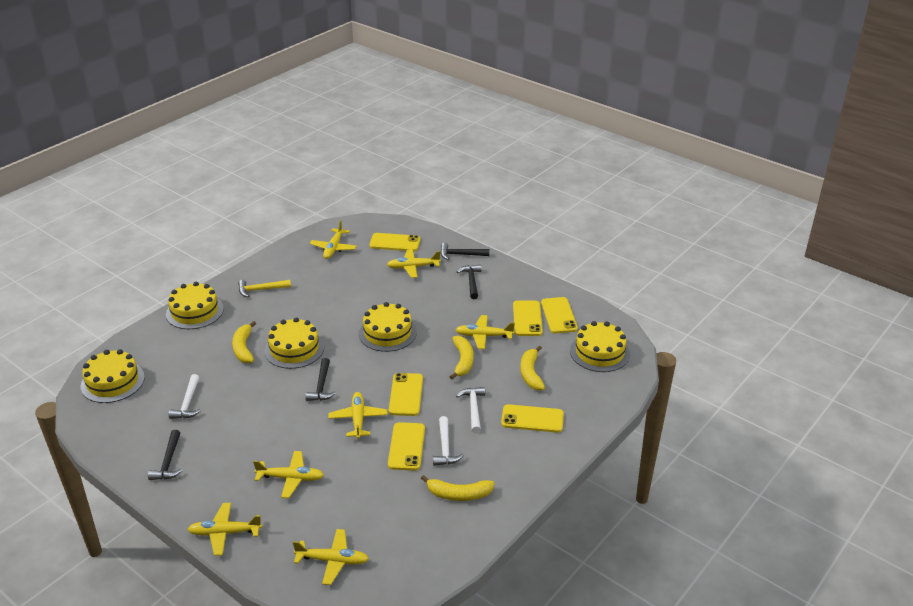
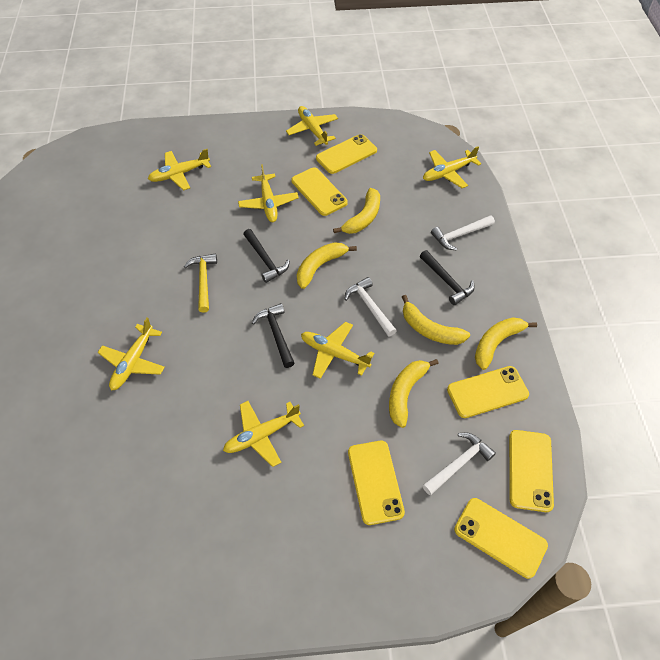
black hammer: [148,430,183,480] [305,358,336,401] [441,243,489,260] [457,264,481,299] = 4 -> [243,229,290,283] [252,303,295,368] [420,250,475,305] = 3
yellow banana: [232,321,256,363] [421,475,495,501] [450,336,474,379] [520,346,545,390] = 4 -> [297,242,357,289] [333,188,380,234] [389,359,439,428] [402,295,470,345] [475,317,537,370] = 5
yellow cake: [81,349,145,403] [166,282,224,329] [264,317,324,369] [359,302,417,352] [570,321,630,372] = 5 -> none = 0

